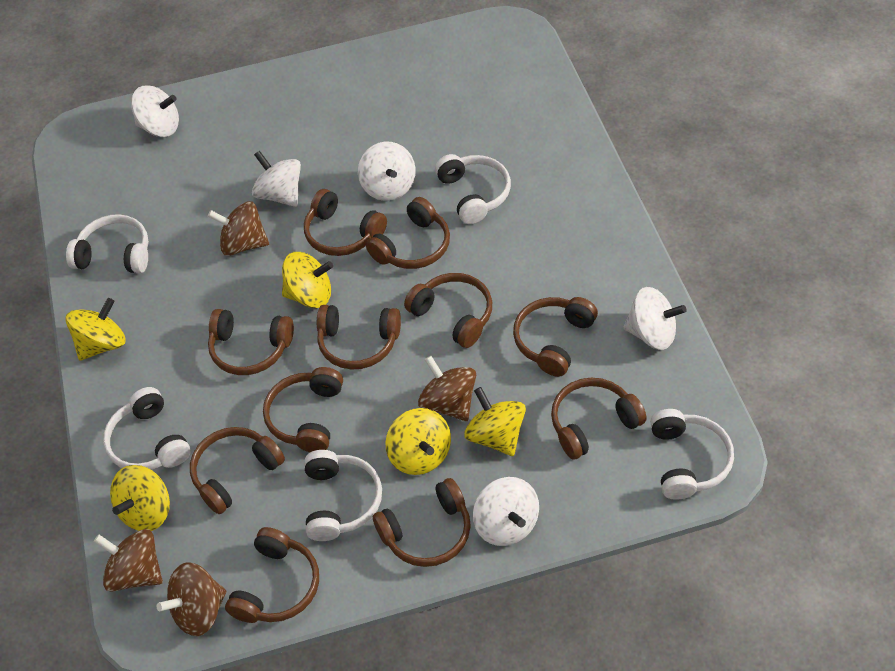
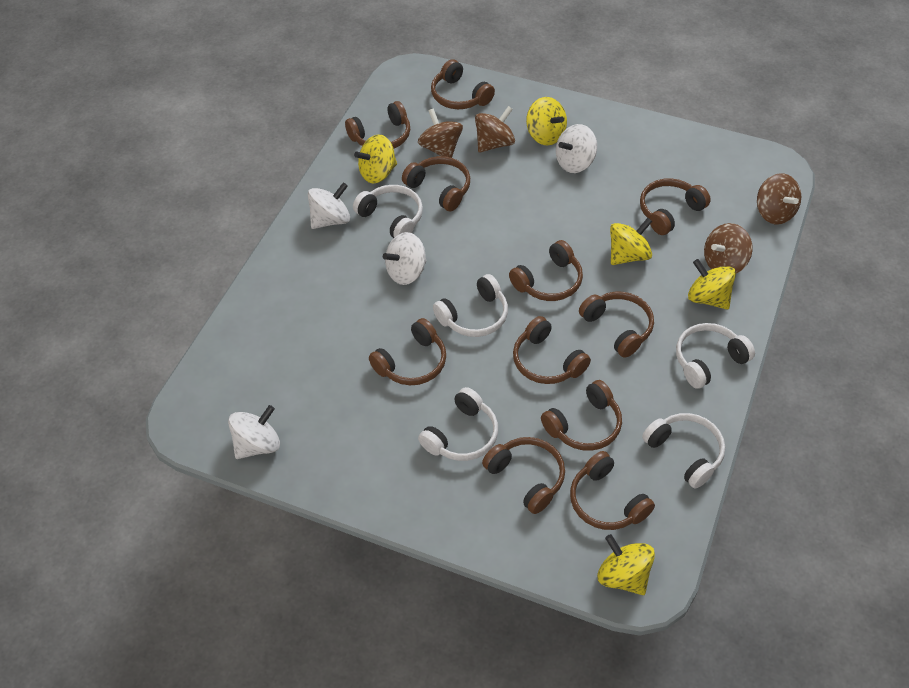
white spinning top: [131,85,179,137] [252,150,301,207] [358,142,416,201] [473,477,539,546] [623,287,687,350] = 5 -> [228,405,280,459] [308,182,350,229] [383,232,427,285] [556,124,597,173] = 4

